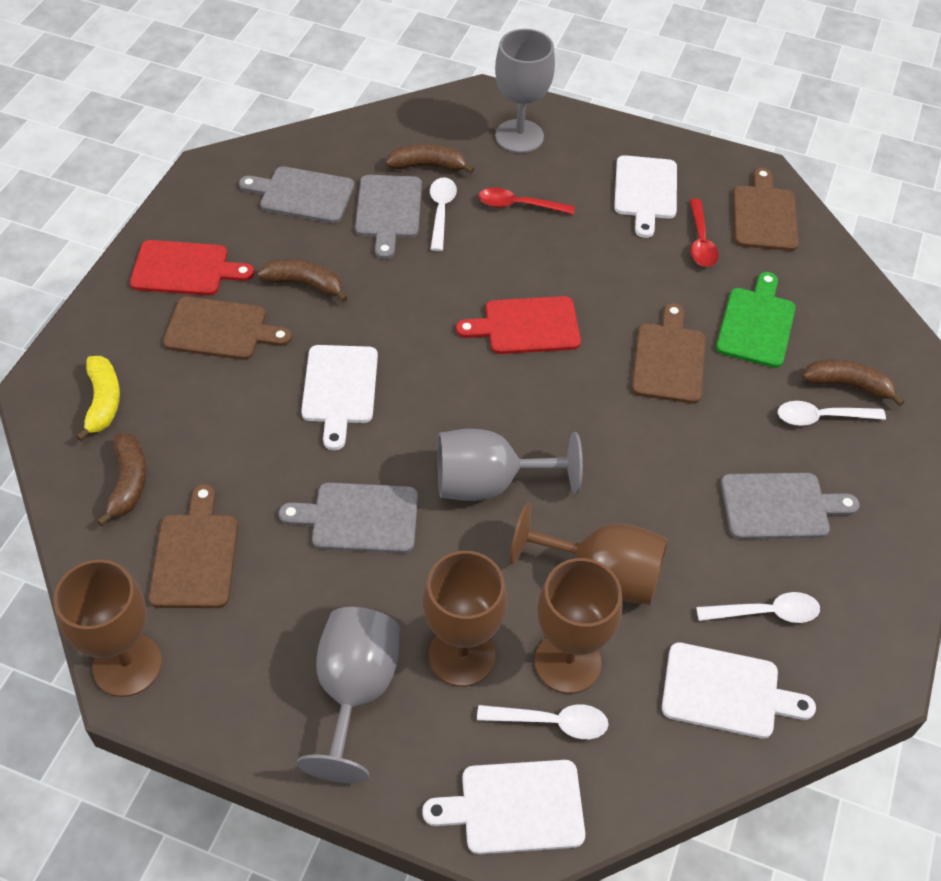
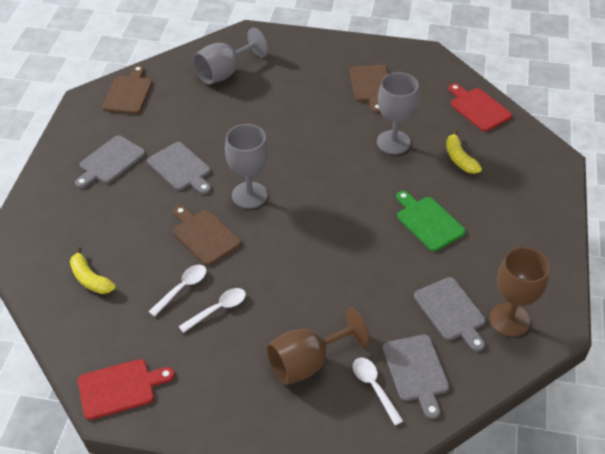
brown banana: [97,433,147,526] [257,259,348,302] [385,144,474,174] [802,359,905,406] = 4 -> none = 0
brown cutting board: [149,484,238,608] [163,296,292,360] [632,303,706,404] [733,168,799,251] = 4 -> [102,65,152,114] [173,206,241,266] [349,65,388,113] = 3
brown goblet: [53,559,162,697] [423,551,507,687] [510,502,668,605] [535,558,622,694] = 4 -> [267,307,370,385] [489,247,550,337] = 2
red spoon: [479,187,575,215] [690,199,719,267] = 2 -> none = 0
white cutting board: [301,345,378,450] [422,760,585,854] [614,155,677,238] [662,642,816,739] = 4 -> none = 0
white spoon: [430,177,457,251] [477,704,609,739] [696,592,820,623] [778,401,886,426] = 4 -> [148,265,207,317] [178,288,246,333] [353,357,403,425] = 3
yellow banana: [76,356,120,442] = 1 -> [70,247,116,294] [446,130,482,174] = 2

